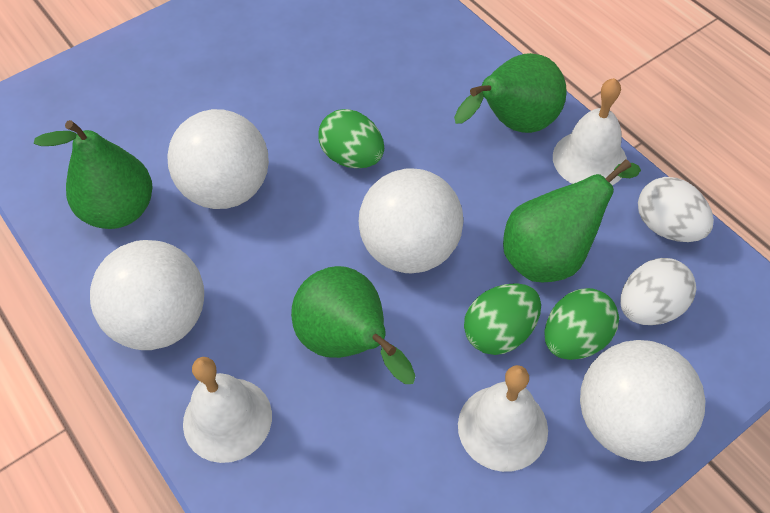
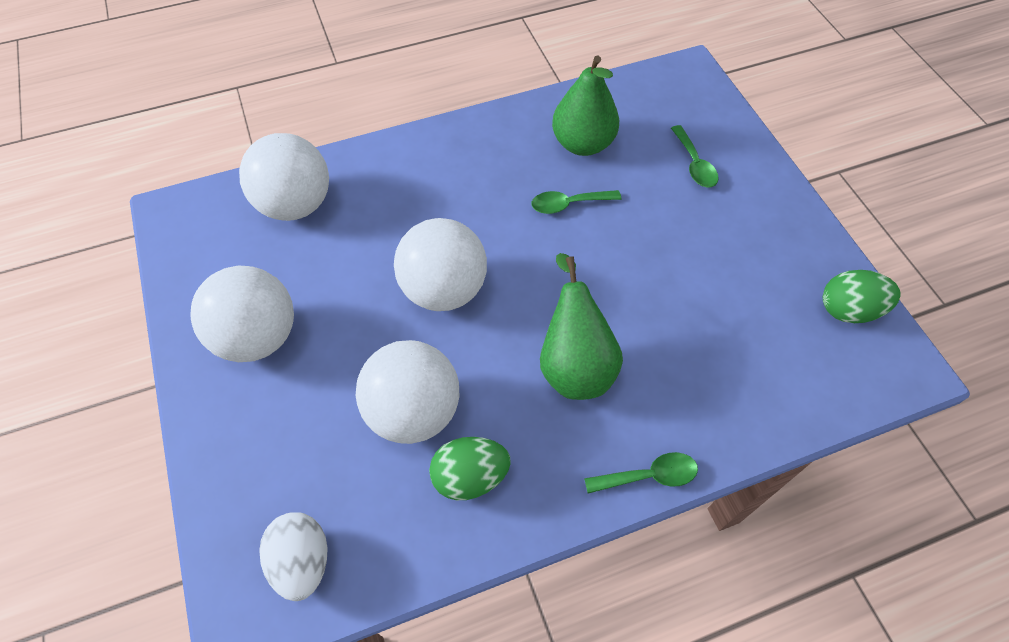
green egg: [319,109,384,168] [464,283,541,355] [545,288,619,360] = 3 -> [429,437,511,500] [823,270,901,323] = 2
green pear: [34,120,153,229] [291,266,415,384] [454,53,567,133] [503,159,641,282] = 4 -> [540,253,623,400] [552,55,619,156] = 2
green spoon: none = 0 -> [531,190,621,214] [584,452,698,494] [671,125,719,187] = 3
white bell: [183,357,272,463] [458,365,548,472] [553,78,627,185] = 3 -> none = 0
white egg: [620,258,696,325] [638,177,714,242] = 2 -> [259,512,327,601] = 1

